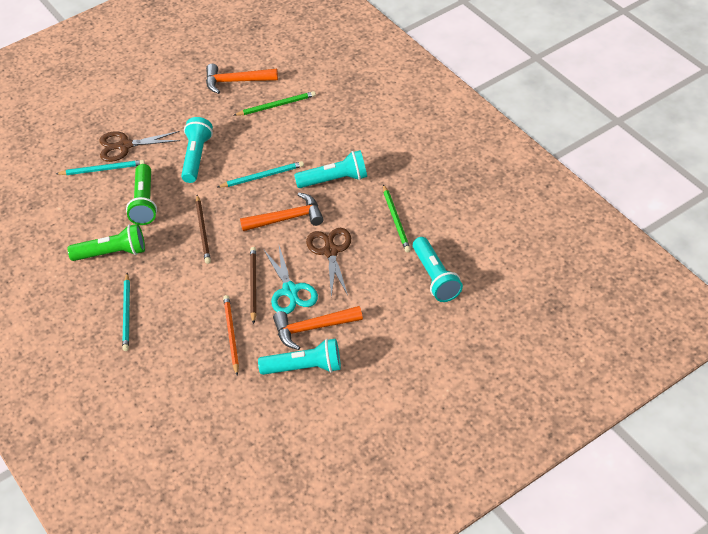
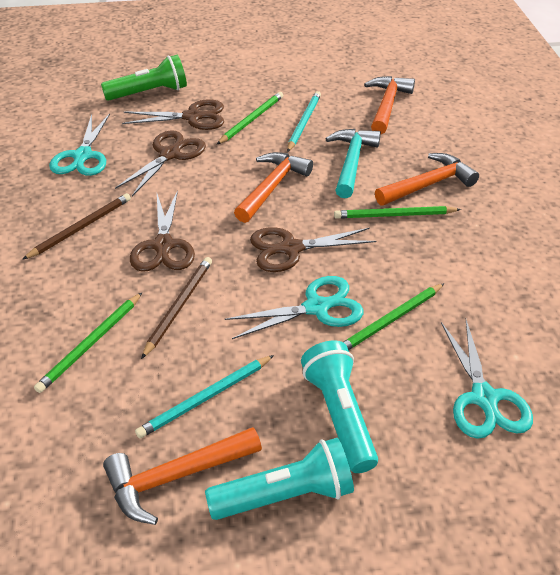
brown scissors: [99,131,180,162] [306,228,351,297] = 2 -> [115,130,206,196] [122,99,224,130] [130,190,195,272] [250,227,377,272] = 4
green flashlight: [68,224,145,261] [126,164,157,225] = 2 -> [101,55,187,101] = 1
green pencil: [234,91,316,116] [383,184,411,253] = 2 -> [34,293,142,393] [217,92,283,144] [334,206,461,219] [343,283,445,350] = 4
orange hammer: [206,64,278,94] [240,193,324,231] [273,306,363,350] = 3 -> [103,427,262,525] [234,152,313,223] [364,76,415,134] [375,153,479,205] = 4
orange pencil: [223,295,239,376] = 1 -> none = 0
turquoise flashlight: [181,117,213,183] [258,338,341,375] [294,150,367,188] [413,237,463,302] = 4 -> [205,438,354,520] [301,341,378,473] = 2
turquoise hammer: none = 0 -> [325,129,381,198] = 1
turquoise pencil: [56,160,145,175] [122,273,130,351] [217,161,304,187] = 3 -> [135,355,274,438] [287,91,321,152] = 2
turquoise scissors: [263,246,318,314] = 1 -> [49,114,110,176] [225,276,364,339] [441,320,533,439] = 3

